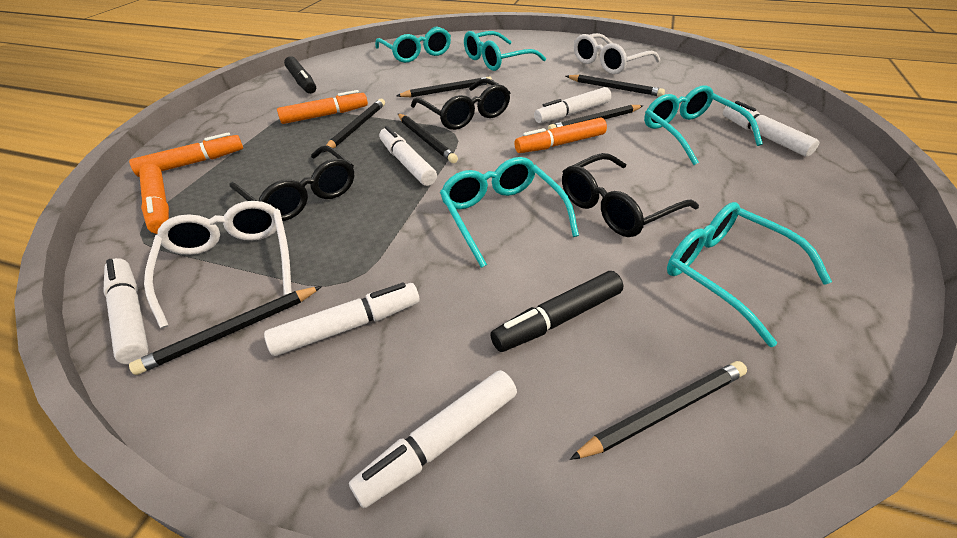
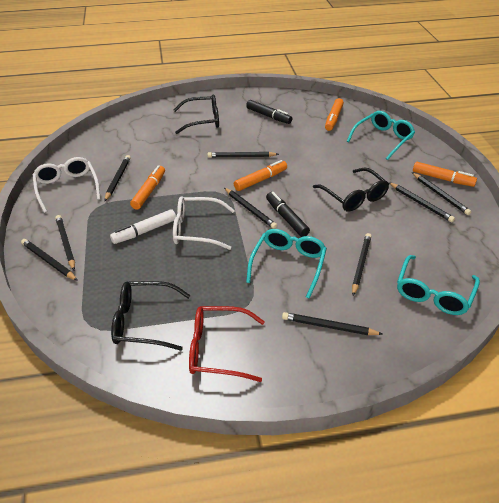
black pencil: [129,286,322,375] [322,98,385,153] [397,76,492,97] [398,114,458,163] [548,105,643,130] [566,75,665,97] [570,361,747,460] = 7 -> [21,239,78,281] [55,215,75,270] [105,155,131,201] [207,152,279,158] [224,188,277,229] [282,312,383,335] [352,233,372,296] [388,182,455,222] [412,172,471,215] = 9
red glasses: none = 0 -> [189,306,265,382] = 1
turquoise glasses: [375,26,451,63] [440,157,579,268] [464,31,546,71] [644,85,763,165] [667,202,832,347] = 5 -> [246,229,327,299] [347,111,415,160] [397,255,480,315] = 3
white marker: [103,258,149,365] [264,282,420,356] [349,370,517,508] [379,126,437,186] [534,87,611,123] [723,101,819,157] = 6 -> [110,209,176,244] = 1

